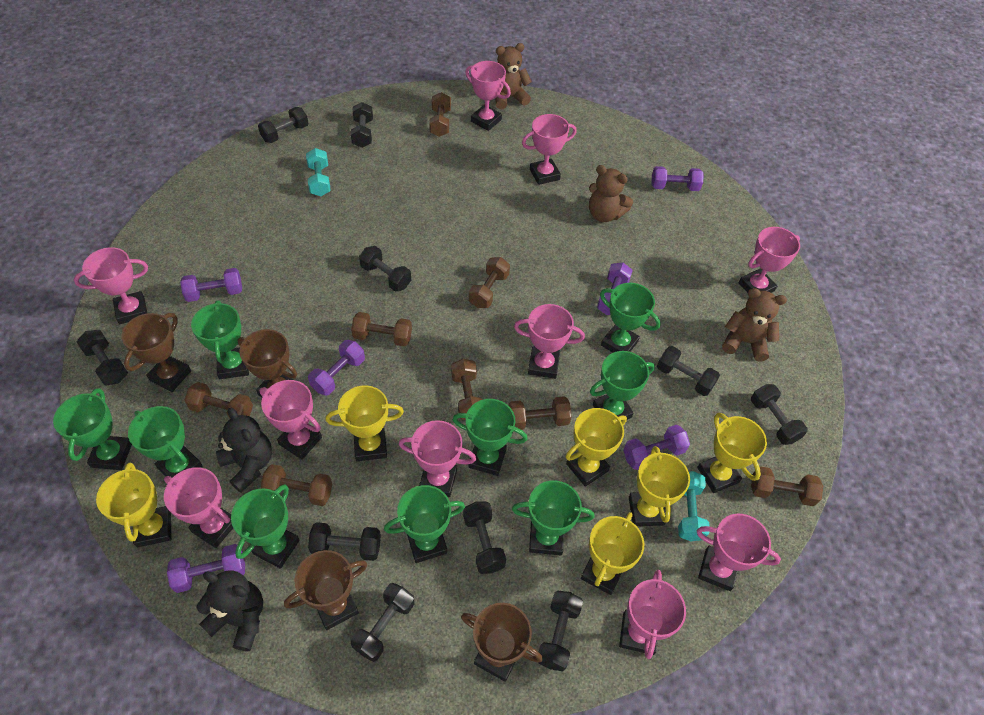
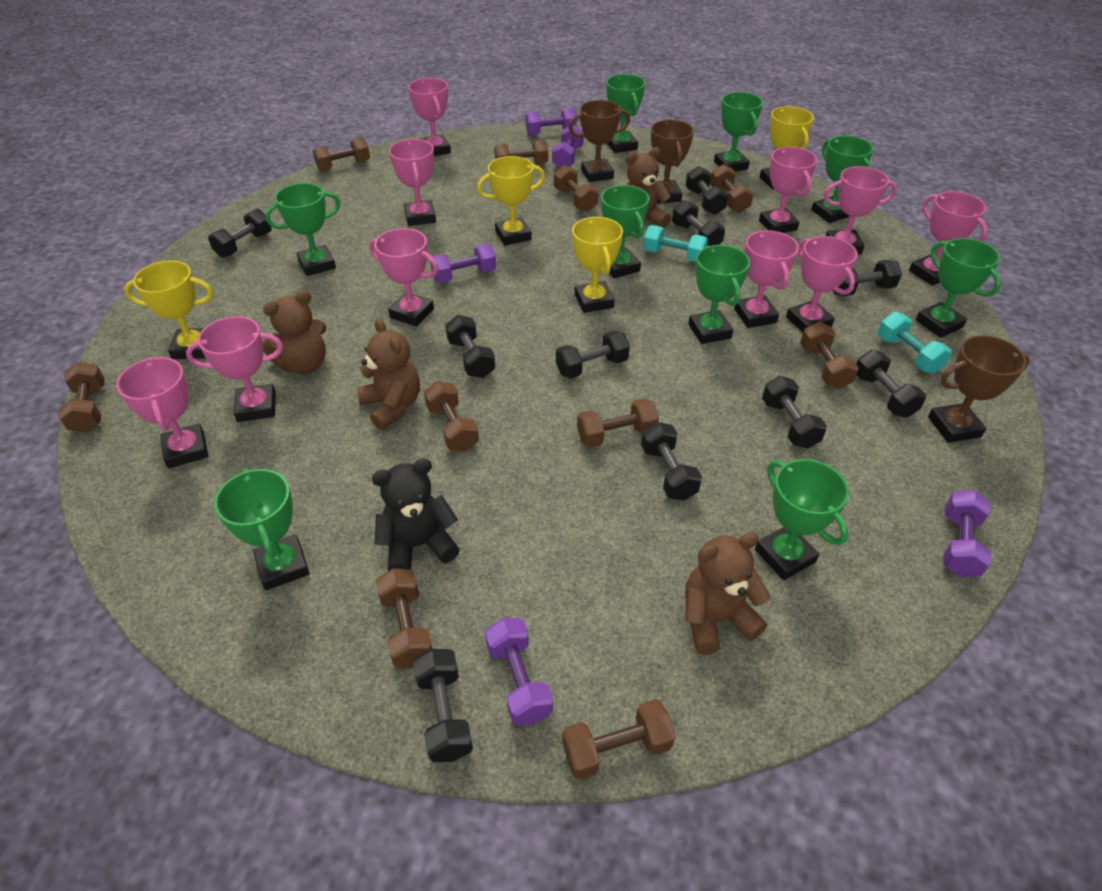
black teddy bear: [197,570,263,651] [216,407,272,492] = 2 -> [372,458,460,571] = 1
brown dumbbell: [184,382,253,419] [261,464,332,506] [351,312,412,347] [429,92,451,137] [451,359,483,420] [469,257,510,308] [508,396,572,430] [751,466,823,506] = 8 -> [58,362,105,432] [313,137,370,171] [376,568,432,668] [424,381,479,452] [494,140,548,164] [554,165,599,212] [562,699,676,780] [577,398,659,447] [710,164,754,213] [800,322,859,389] = 10
brown teddy bear: [495,43,532,109] [589,165,633,222] [722,288,787,361] = 3 -> [262,290,326,375] [356,319,420,430] [626,147,671,234] [685,532,770,655] = 4
brown trophy: [121,313,191,392] [238,329,297,397] [284,550,367,630] [461,603,543,682] = 4 -> [569,100,630,182] [651,120,694,204] [928,335,1030,443] = 3
purple dumbbell: [167,544,245,593] [180,268,242,302] [308,340,365,396] [597,263,633,315] [623,425,690,470] [651,166,704,191] = 6 -> [430,244,496,283] [485,618,553,726] [526,108,577,135] [552,124,584,168] [943,490,991,577] = 5
yellow trophy: [96,463,171,547] [326,385,404,461] [565,408,627,487] [581,512,644,595] [629,446,690,526] [697,413,767,493] = 6 -> [124,260,213,359] [477,156,545,246] [572,217,623,313] [760,106,814,190] = 4

